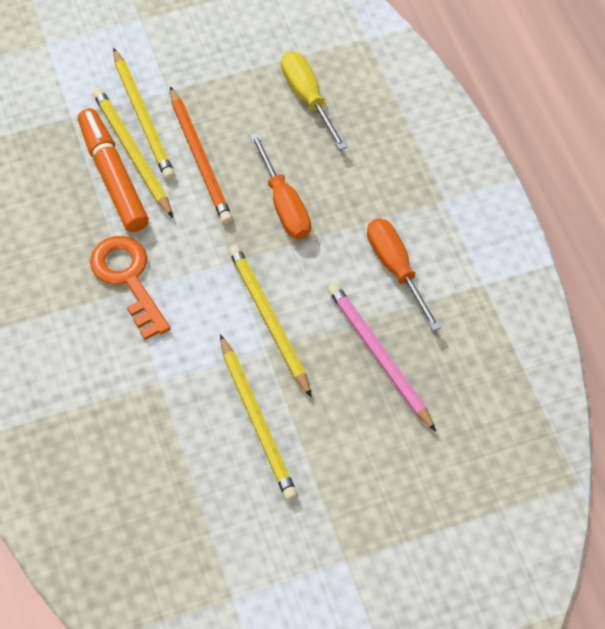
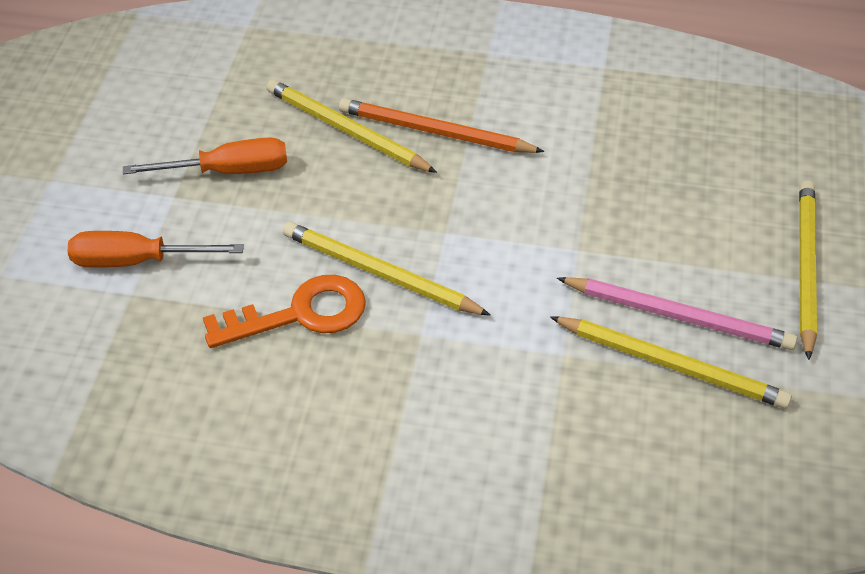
orange marker: [78,108,149,232] = 1 -> none = 0
yellow screwdriver: [281,52,347,150] = 1 -> none = 0

